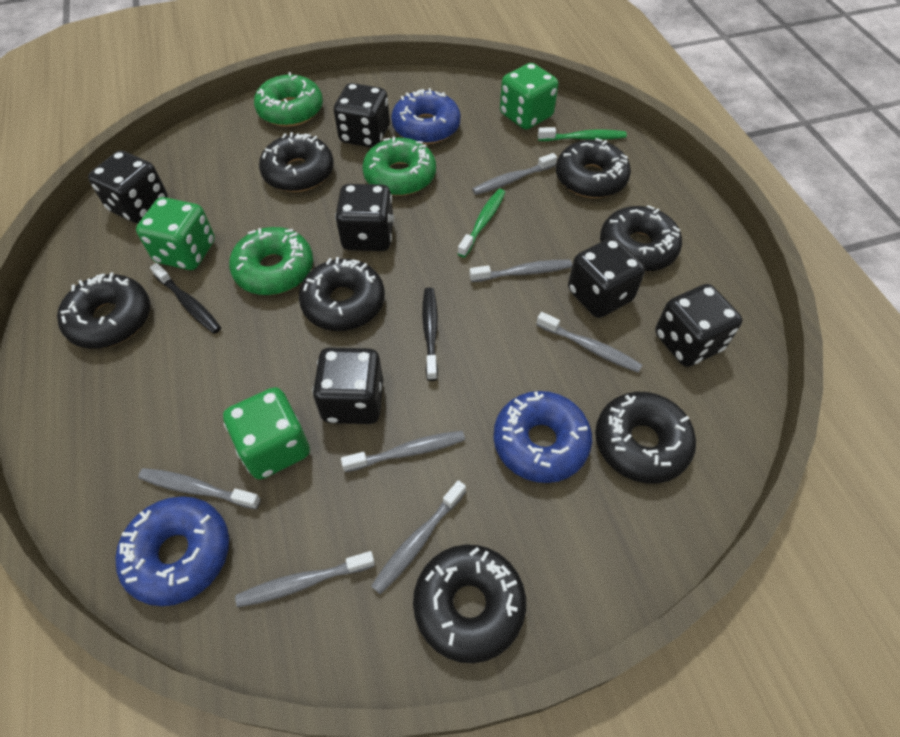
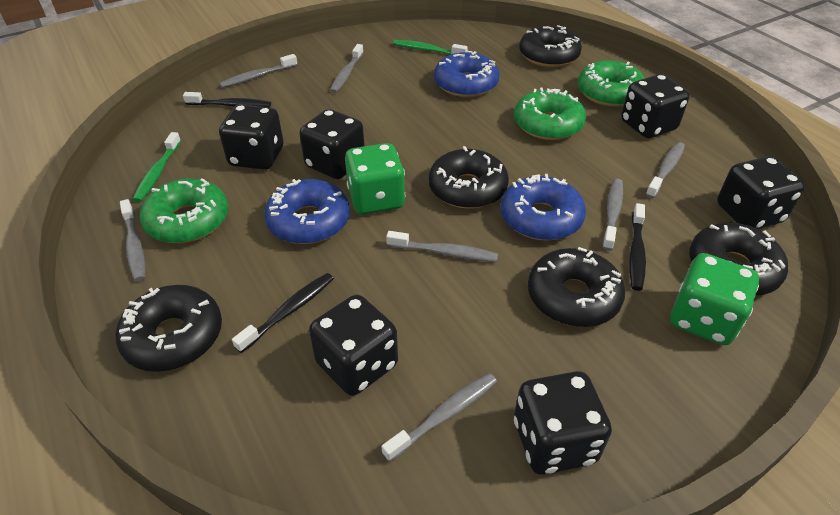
black donut: [57,272,150,349] [259,132,334,192] [299,257,385,331] [413,544,526,663] [556,138,631,198] [595,392,696,484] [600,205,682,271] = 7 -> [115,285,222,372] [429,146,509,209] [519,25,582,67] [528,247,625,327] [689,223,788,296] = 5
black toothbrush: [150,263,221,334] [422,288,438,381] = 2 -> [183,92,271,107] [232,273,334,353] [629,203,646,291] = 3
green dice: [136,197,215,270] [223,387,310,479] [500,63,559,130] = 3 -> [345,143,406,214] [670,253,759,345] = 2

